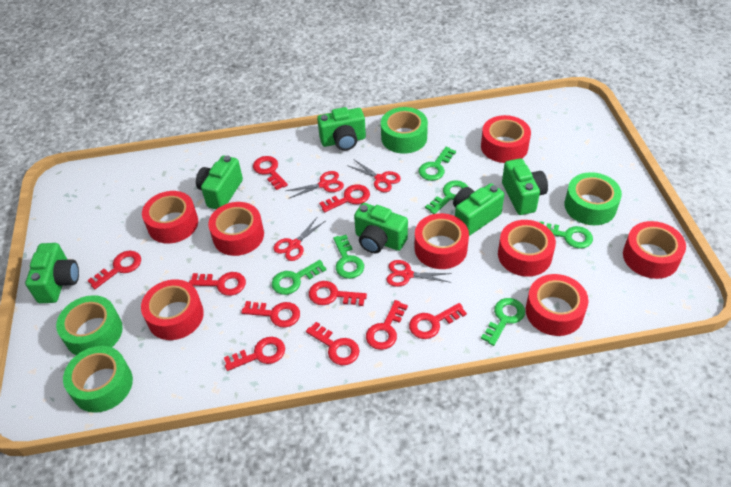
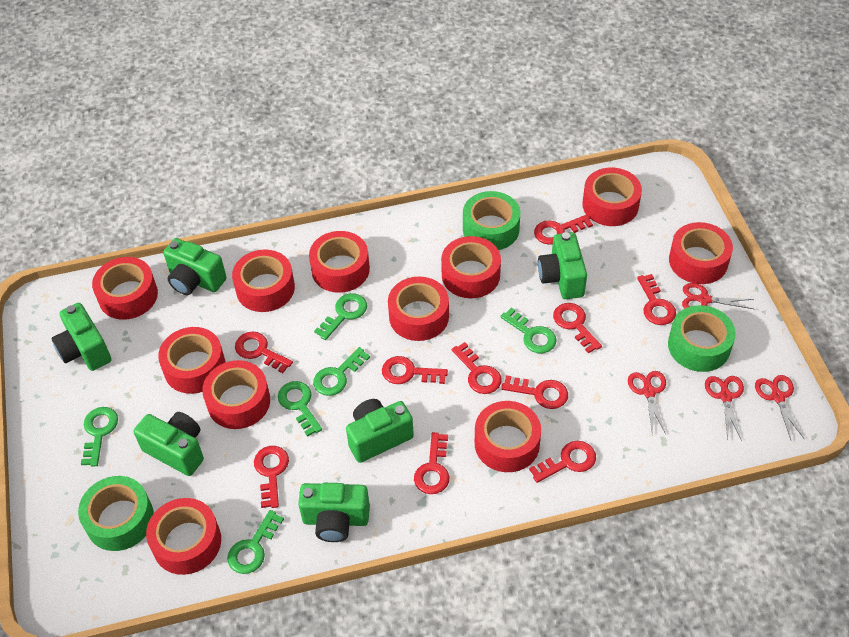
green tape: [56,295,123,355] [63,346,133,413] [381,107,428,154] [564,172,622,225] = 4 -> [78,476,154,551] [463,191,520,250] [668,305,736,372] = 3
red tape: [141,279,204,340] [142,191,198,244] [208,202,264,256] [415,213,469,269] [481,115,531,163] [498,220,556,277] [526,274,589,336] [623,221,686,279] = 8 -> [92,257,158,320] [146,498,221,575] [158,327,226,394] [202,360,270,429] [232,249,295,312] [309,231,370,293] [388,277,449,341] [441,236,501,298] [475,401,541,472] [582,168,642,226] [669,222,733,284] = 11

